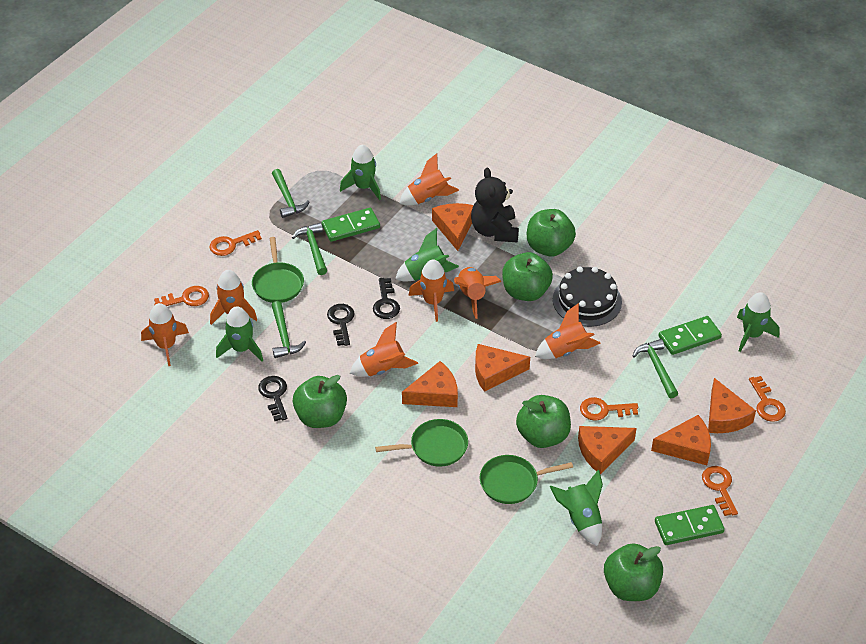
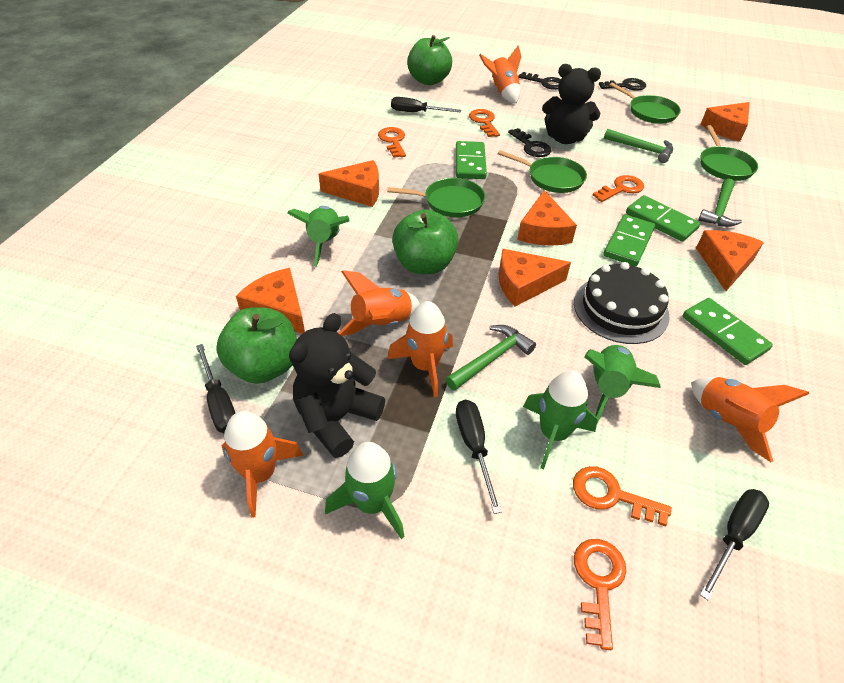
black screwdriver: none = 0 -> [196,344,235,433] [391,97,461,113] [456,400,502,514] [700,489,769,600] = 4
black teddy bear: [471,168,519,242] = 1 -> [289,313,385,458] [542,64,601,144] = 2
green apple: [293,375,347,428] [502,252,553,301] [516,395,571,448] [527,209,576,257] [604,543,663,601] = 5 -> [216,307,297,384] [392,209,458,274] [407,35,452,85] = 3
green domino: [322,208,380,242] [655,505,725,545] [658,316,722,355] = 3 -> [456,141,487,179] [604,215,655,266] [626,195,700,242] [683,298,773,365] = 4
green hammer: [271,301,306,358] [272,169,310,218] [292,223,327,275] [633,339,678,398] = 4 -> [446,325,536,390] [604,129,673,163] [698,179,742,227] = 3
green pan: [252,237,304,303] [375,419,468,467] [480,455,573,504] = 3 -> [387,178,485,217] [498,150,587,193] [609,83,681,124] [701,125,758,181] = 4
green rocket: [216,306,263,361] [340,144,381,200] [396,228,459,282] [550,470,603,546] [737,292,780,352] = 5 -> [287,206,349,267] [325,442,404,539] [523,371,598,469] [584,345,661,424] = 4
orange rocket: [141,303,189,366] [210,270,257,325] [350,322,418,377] [399,153,459,206] [408,259,454,322] [454,267,501,319] [535,303,601,359] = 7 -> [222,411,304,517] [338,270,420,336] [388,301,453,397] [479,45,522,103] [691,377,809,462] = 5

